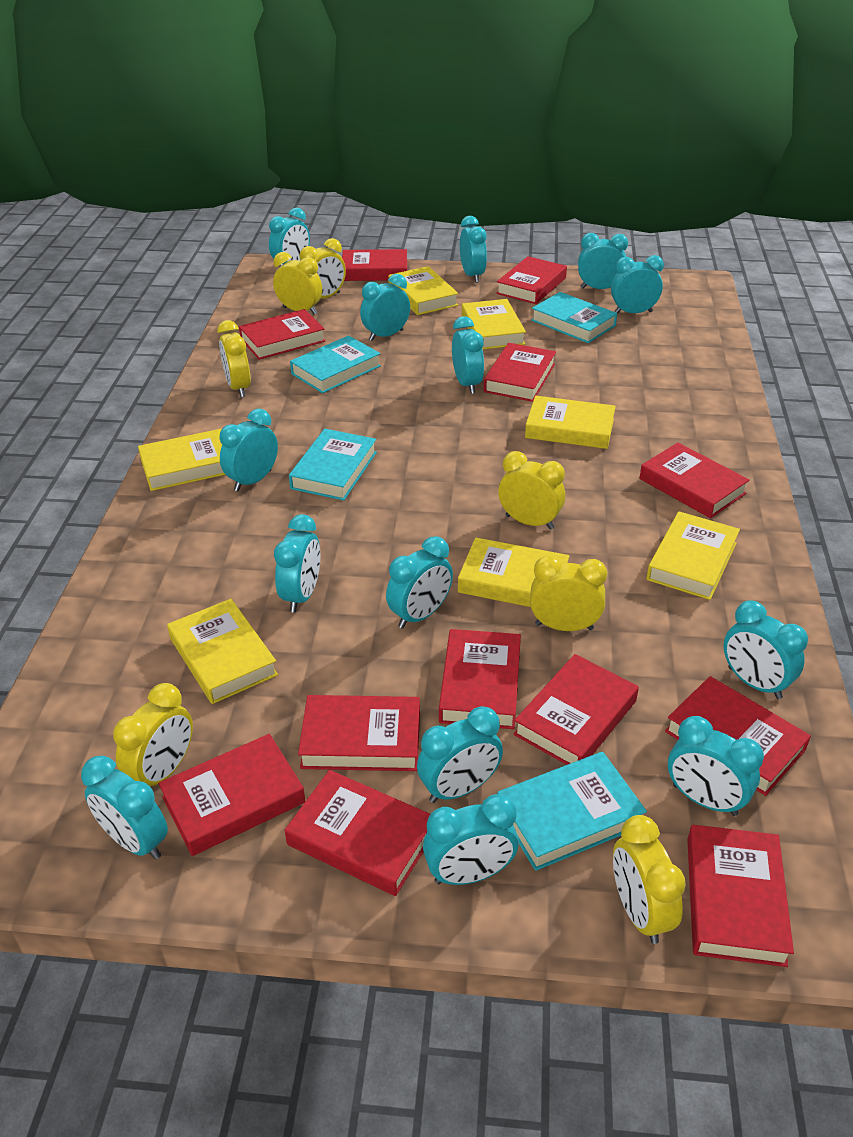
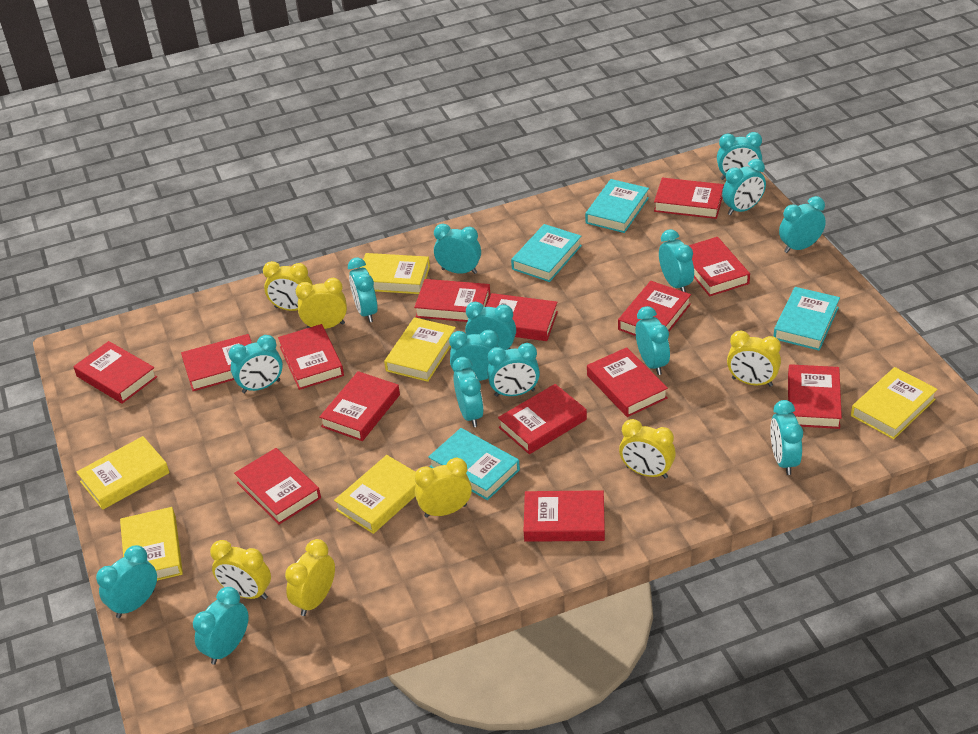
red book: [158,734,306,856] [239,309,325,360] [285,770,430,896] [298,695,420,771] [342,249,407,281] [439,629,521,729] [484,343,556,402] [496,256,567,304] [513,654,639,765] [639,443,750,518] [665,676,811,796] [687,825,794,967] = 12 -> [73,341,157,404] [181,334,252,391] [234,448,321,525] [278,324,344,390] [319,371,400,441] [414,279,490,322] [486,293,558,341] [498,384,587,454] [524,490,605,542] [587,347,668,417] [618,281,691,336] [654,178,724,219] [688,237,750,296] [788,364,842,429] = 14
turquoise clock: [81,756,168,860] [219,409,278,492] [269,208,310,267] [274,514,320,613] [360,274,410,341] [386,536,453,629] [417,706,503,803] [423,794,519,885] [452,316,484,394] [460,216,487,283] [578,233,628,289] [611,255,664,314] [668,716,764,816] [724,600,808,699] = 14 -> [96,545,157,618] [193,587,249,665] [228,335,283,393] [348,258,378,323] [434,224,481,274] [449,330,499,381] [453,357,484,427] [465,302,516,350] [487,343,540,397] [636,306,670,375] [659,229,694,292] [717,132,762,180] [722,159,766,215] [770,400,803,475] [779,196,826,253] = 15
yellow book: [138,429,225,491] [167,599,278,704] [388,266,458,315] [458,538,569,607] [462,299,526,349] [525,396,616,449] [646,511,740,600] = 7 -> [77,436,170,510] [120,507,183,581] [334,455,416,534] [360,253,430,294] [384,317,456,382] [851,367,938,439] = 6

